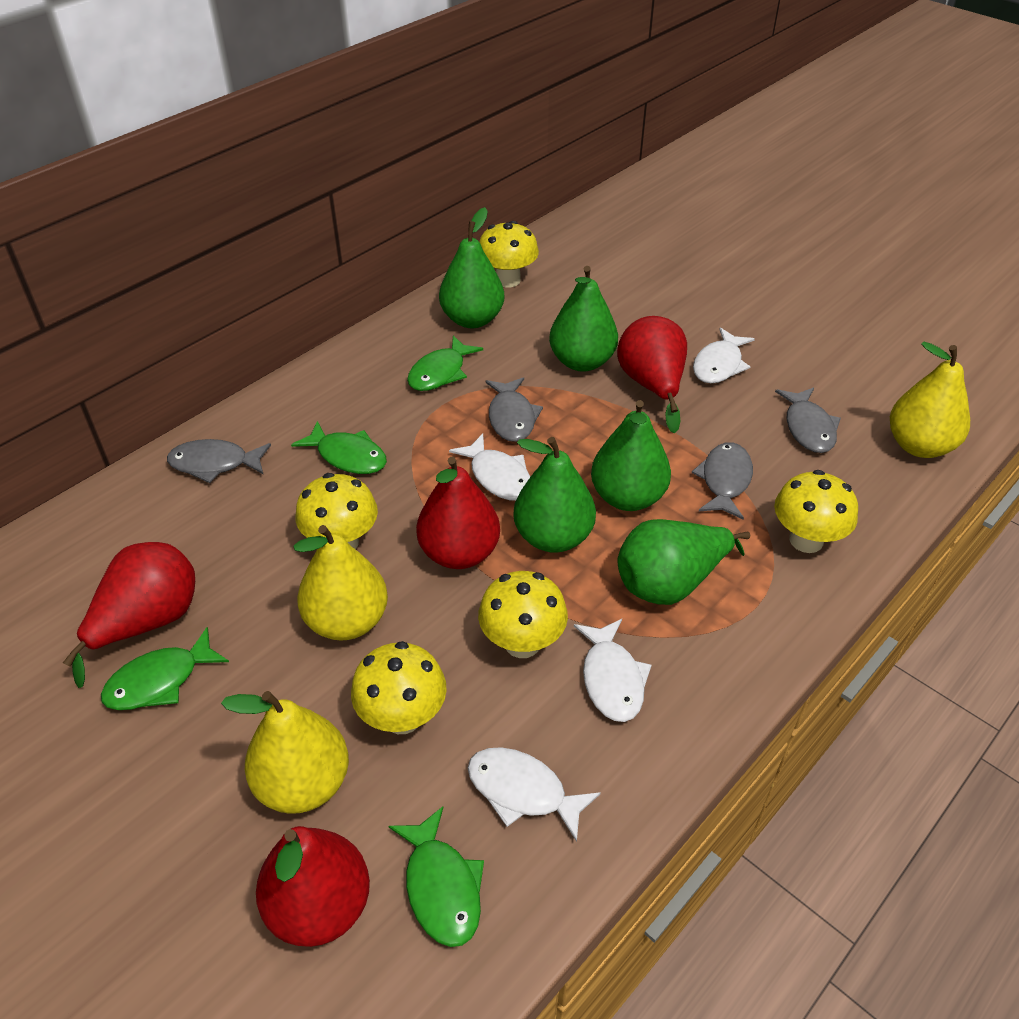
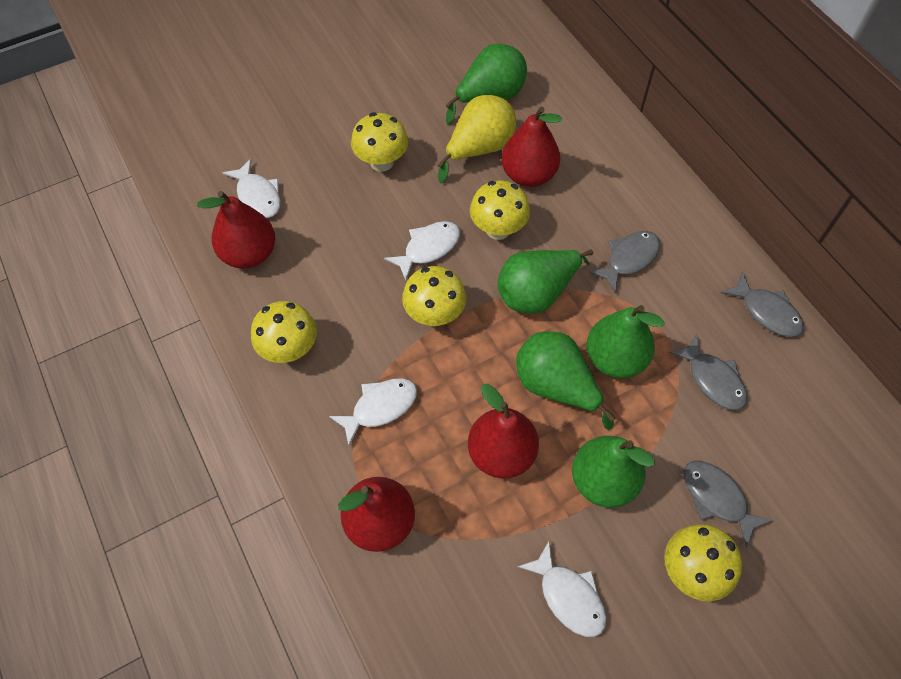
green fish: [101,627,229,710] [291,421,387,474] [389,807,484,947] [407,335,483,391] = 4 -> none = 0
yellow pear: [221,691,349,814] [294,525,388,641] [890,342,970,458] = 3 -> [438,95,516,183] = 1

